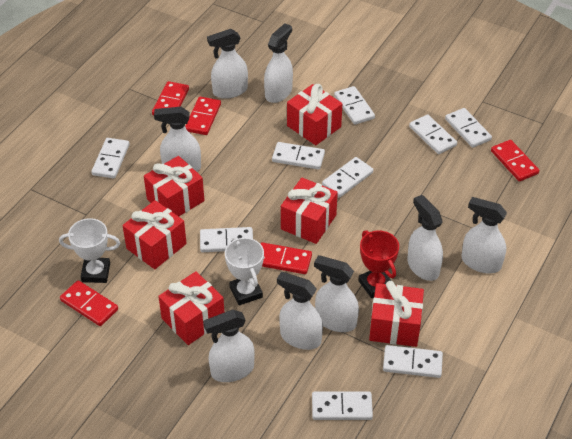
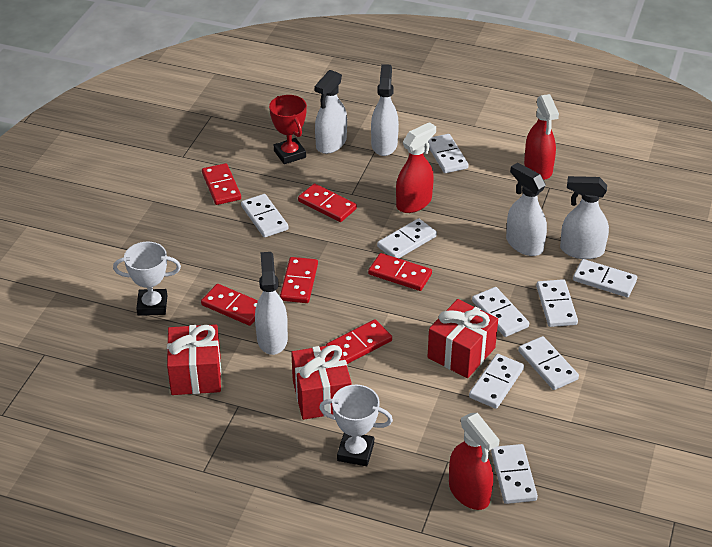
red domino: [60,280,118,326] [152,81,189,115] [185,97,221,135] [260,242,312,274] [491,140,539,182] = 5 -> [201,284,258,326] [202,163,241,205] [280,257,318,303] [298,184,357,222] [326,319,392,364] [368,253,432,291] = 6
red gift: [123,200,187,269] [144,156,204,216] [158,271,224,345] [281,178,338,244] [287,84,342,145] [369,281,424,347] = 6 -> [167,324,221,395] [291,344,352,420] [428,299,498,378] = 3
red spray bottle: none = 0 -> [396,122,436,213] [449,413,500,510] [524,94,559,180] = 3
white spray bottle: [154,107,201,172] [203,310,255,382] [207,29,248,99] [264,23,293,103] [277,272,323,350] [314,255,359,332] [407,195,443,281] [461,197,507,273] = 8 -> [255,252,288,355] [315,70,347,154] [371,64,399,156] [506,163,547,256] [560,176,609,259] = 5

